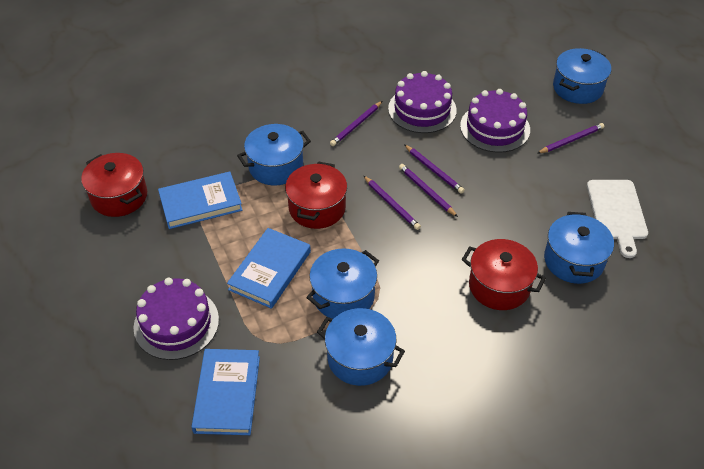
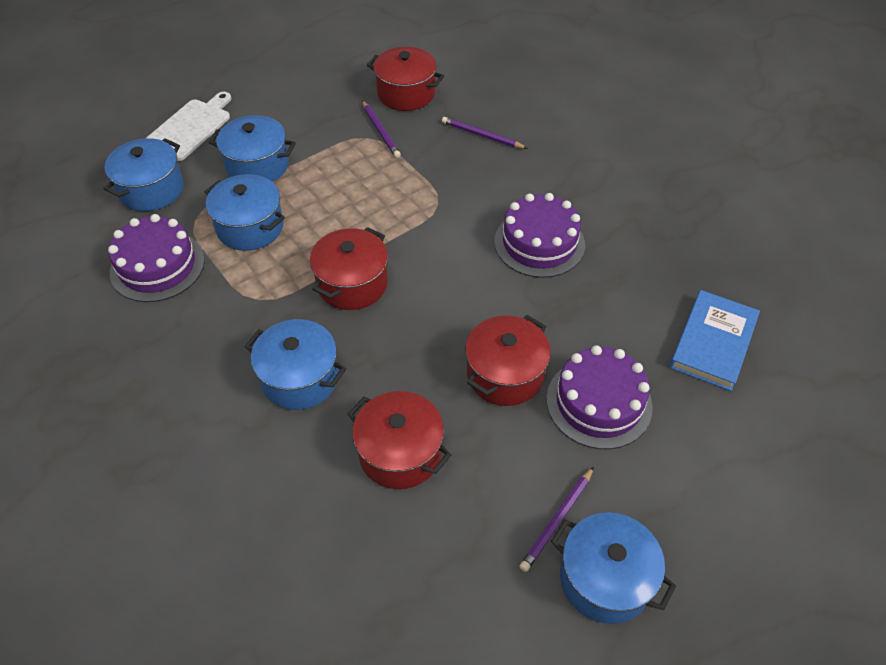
blue book: [158,172,243,229] [192,349,260,435] [227,228,311,309] = 3 -> [670,290,760,391] = 1
purple pencil: [330,101,382,146] [364,176,421,230] [399,164,458,217] [404,144,465,194] [537,123,604,154] = 5 -> [362,100,401,158] [442,117,528,149] [519,467,594,572] = 3
red pot: [81,153,147,217] [285,161,347,229] [462,239,546,310] = 3 -> [310,227,388,310] [348,391,451,489] [367,47,444,111] [465,315,551,406] = 4

